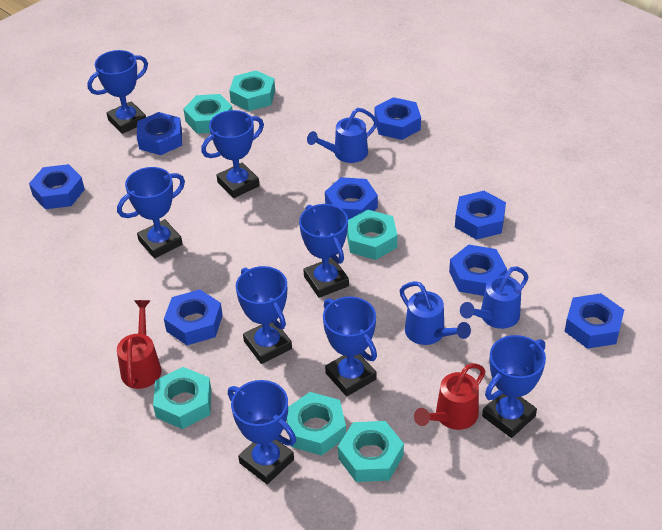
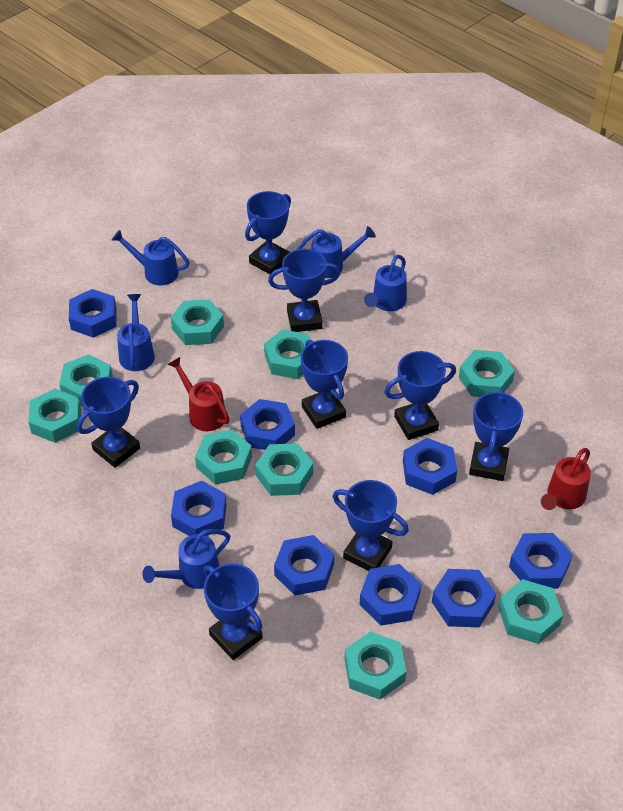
blue watering can: [307,108,378,163] [400,281,471,345] [460,266,528,329] = 3 -> [112,230,190,285] [117,294,155,371] [142,529,230,589] [297,226,376,278] [364,254,407,311] = 5
turquoise nut: [153,367,211,429] [184,94,233,134] [229,70,275,111] [286,392,346,456] [338,421,404,482] [347,210,397,260] = 6 -> [28,389,81,443] [59,354,113,406] [171,299,224,345] [195,430,252,485] [255,443,313,496] [264,330,311,379] [345,632,407,700] [459,350,515,397] [498,579,563,644] = 9

